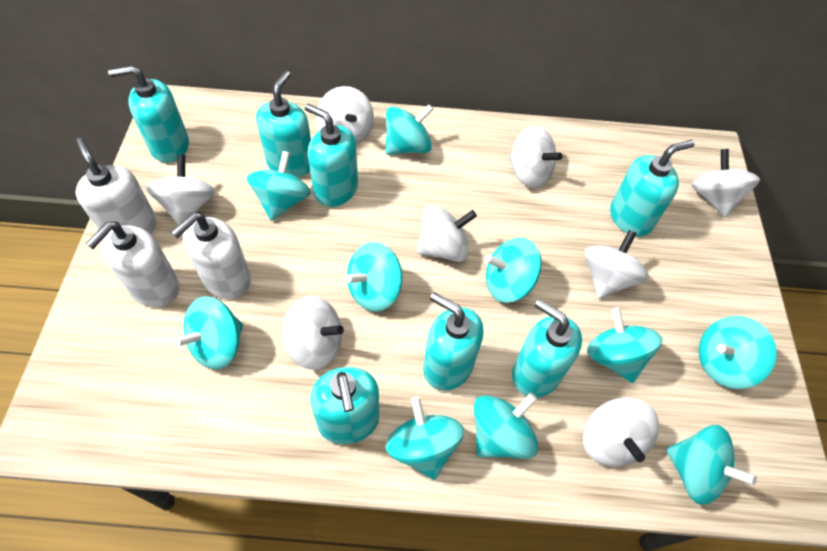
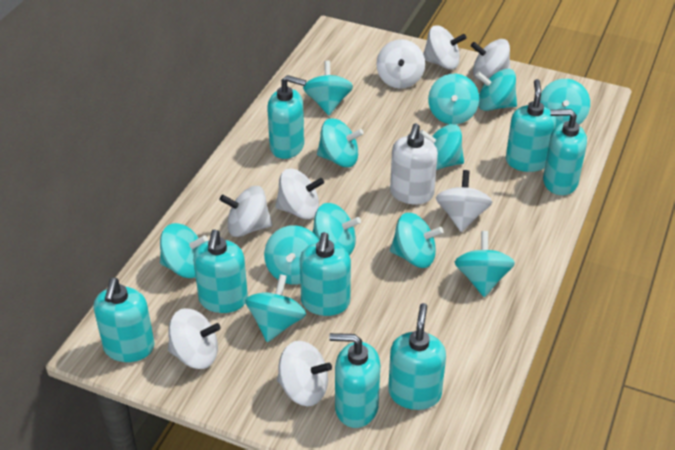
turquoise soap dispenser: [108,65,189,163] [256,71,311,177] [305,104,358,207] [310,367,379,444] [423,292,484,390] [512,299,582,398] [610,140,695,237] = 7 -> [94,278,155,362] [193,230,248,313] [267,75,306,159] [300,232,351,316] [329,333,380,428] [388,303,446,410] [506,79,556,172] [543,109,587,195] = 8
turquoise spinning top: [174,296,243,369] [247,151,311,221] [345,242,402,312] [385,104,433,155] [385,397,464,480] [474,393,538,459] [485,237,542,303] [587,307,663,383] [666,425,757,505] [699,316,777,389] = 10 -> [160,223,208,278] [245,274,306,342] [264,225,319,285] [303,61,353,115] [313,203,361,255] [317,118,364,167] [390,213,443,268] [419,124,464,170] [428,74,479,124] [455,231,515,297] [475,69,517,111] [540,79,590,128] = 12
white soap dispenser: [75,138,157,234] [86,221,180,307] [171,212,251,299] = 3 -> [390,123,438,204] = 1

